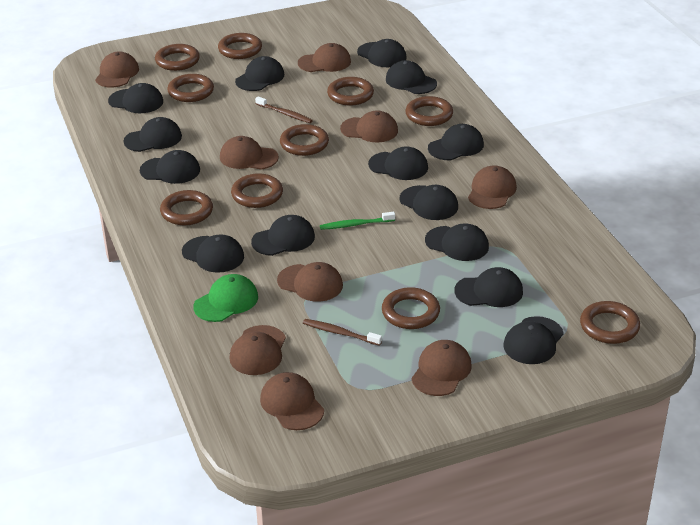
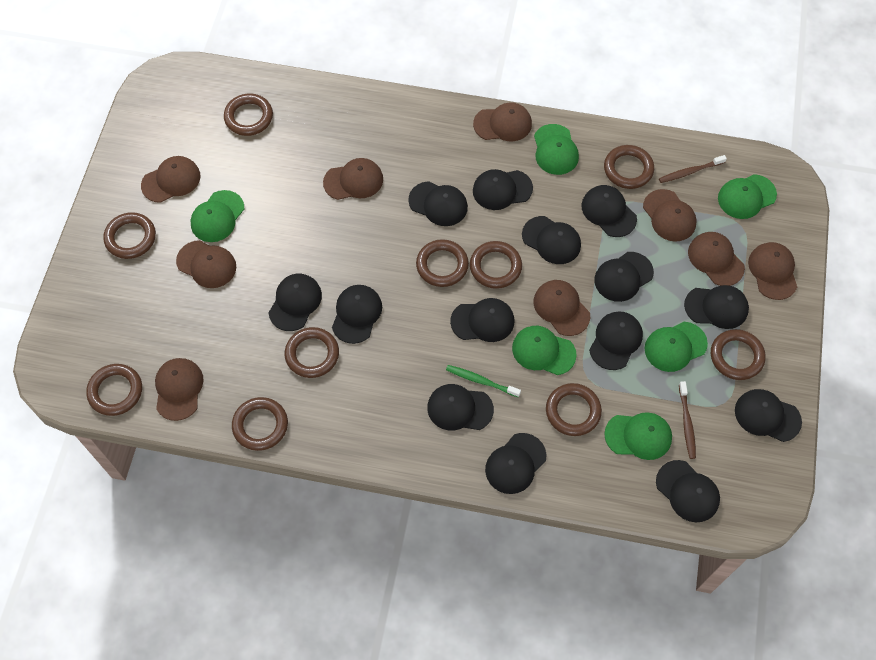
green cap: [193,274,258,322] = 1 -> [191,190,244,242] [512,326,577,375] [534,124,579,175] [604,412,672,460] [645,322,708,372] [718,174,777,219] = 6

